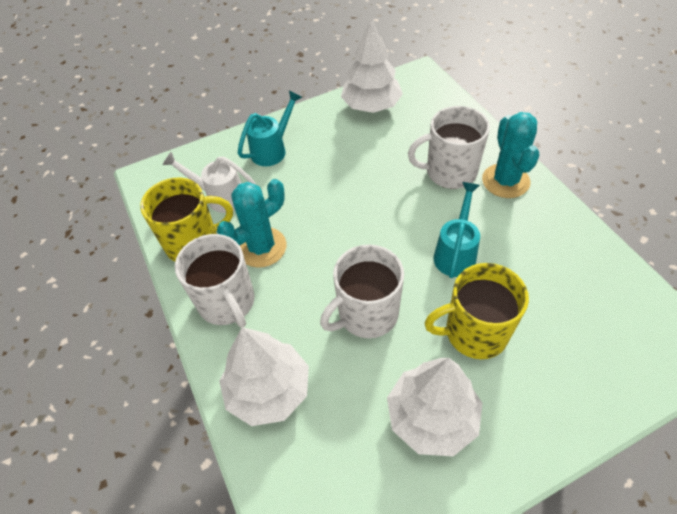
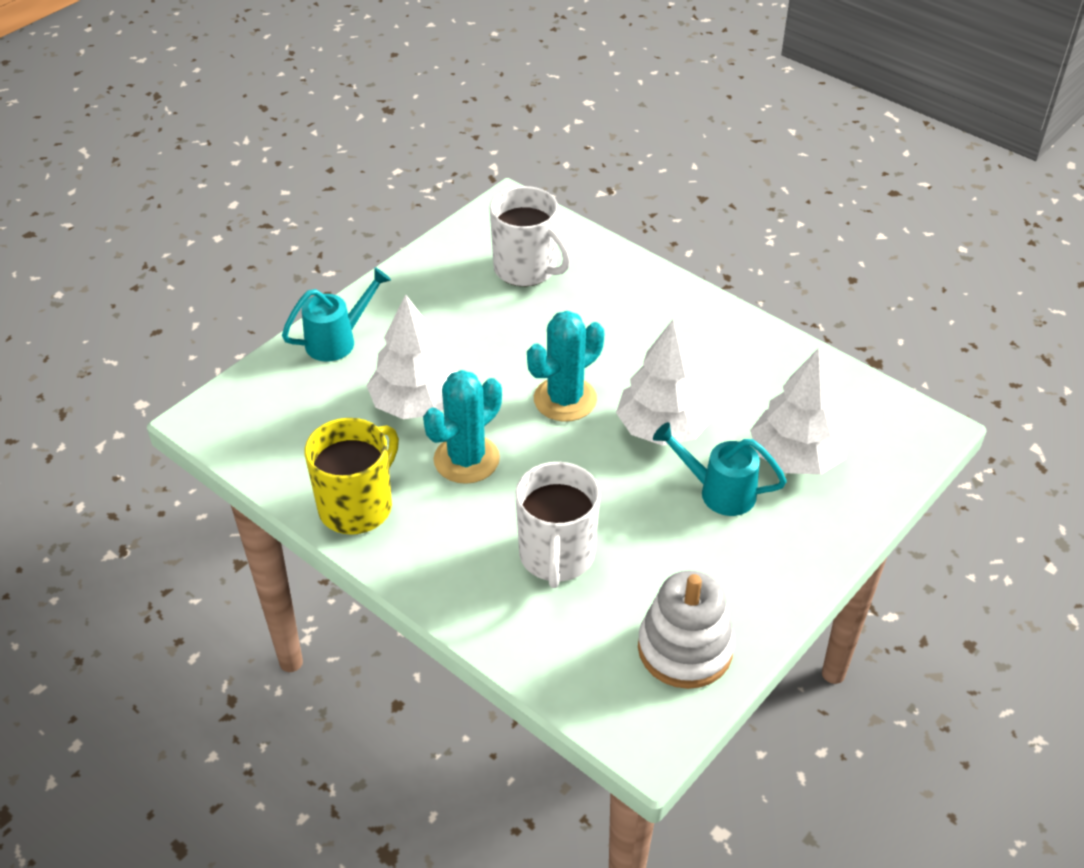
white mug: [175,234,255,327] [320,245,404,338] [408,106,490,189] = 3 -> [489,186,571,286] [515,462,600,588] = 2
white stacking toy: none = 0 -> [638,571,735,689] = 1
white watering can: [162,152,256,213] = 1 -> none = 0
yellow mug: [140,178,233,261] [425,263,529,359] = 2 -> [304,418,399,535] = 1

